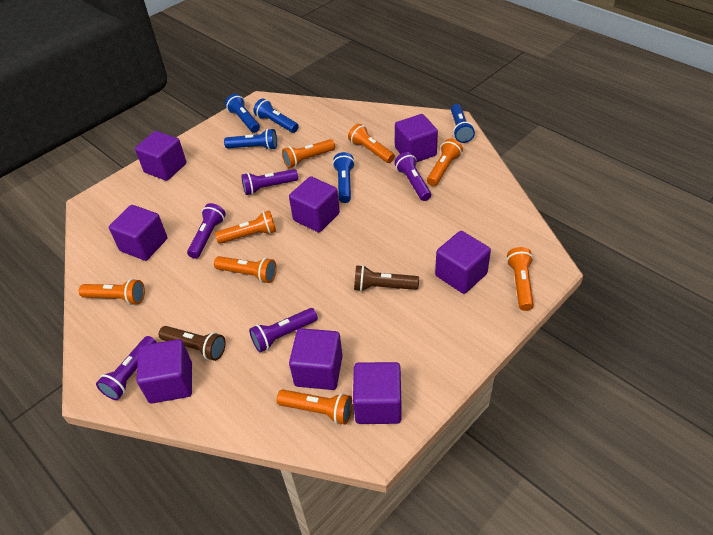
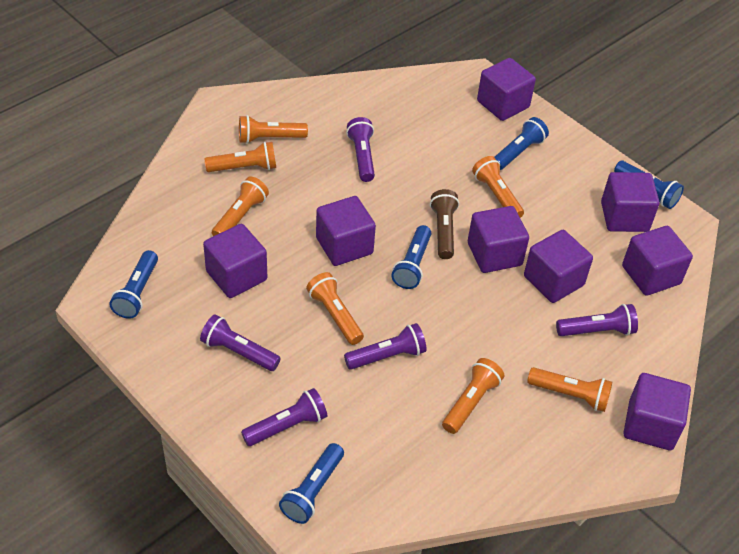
brown flashlight: [159,326,226,361] [354,265,419,291] = 2 -> [430,189,459,259] = 1
orange flashlight: [79,279,145,305] [214,256,277,283] [215,210,276,244] [277,390,352,425] [282,139,335,168] [348,124,395,163] [427,139,463,186] [506,247,534,311] = 8 -> [205,142,276,172] [212,177,269,236] [239,115,308,144] [306,272,364,345] [442,358,504,434] [472,156,524,218] [527,367,612,412] = 7

